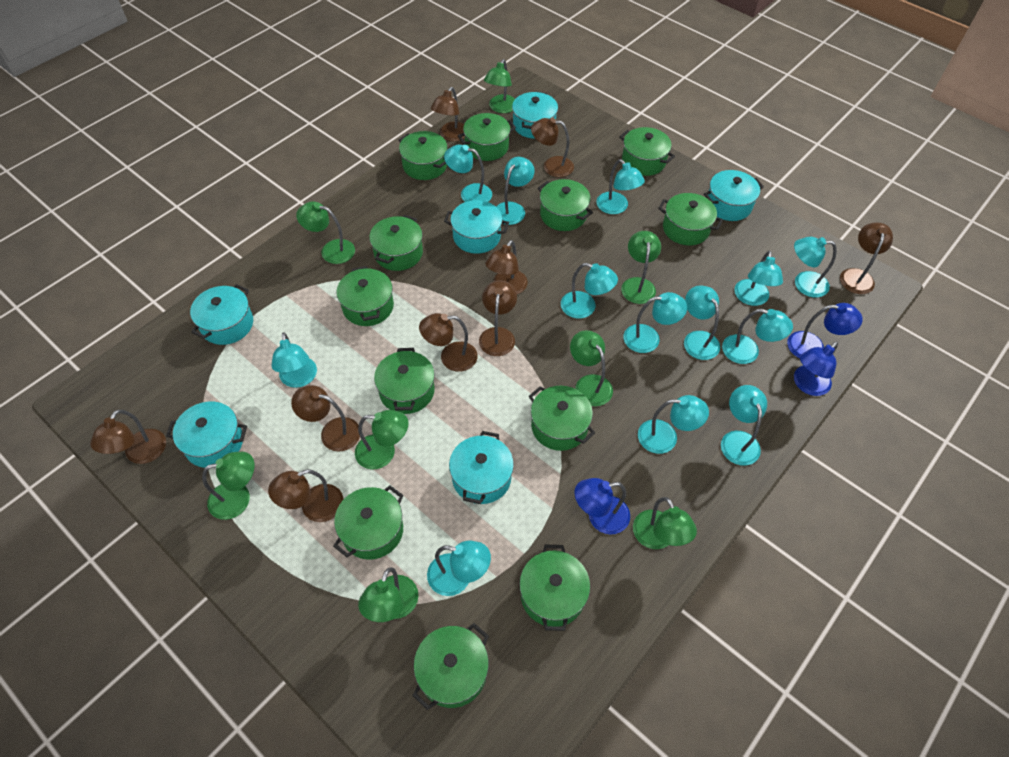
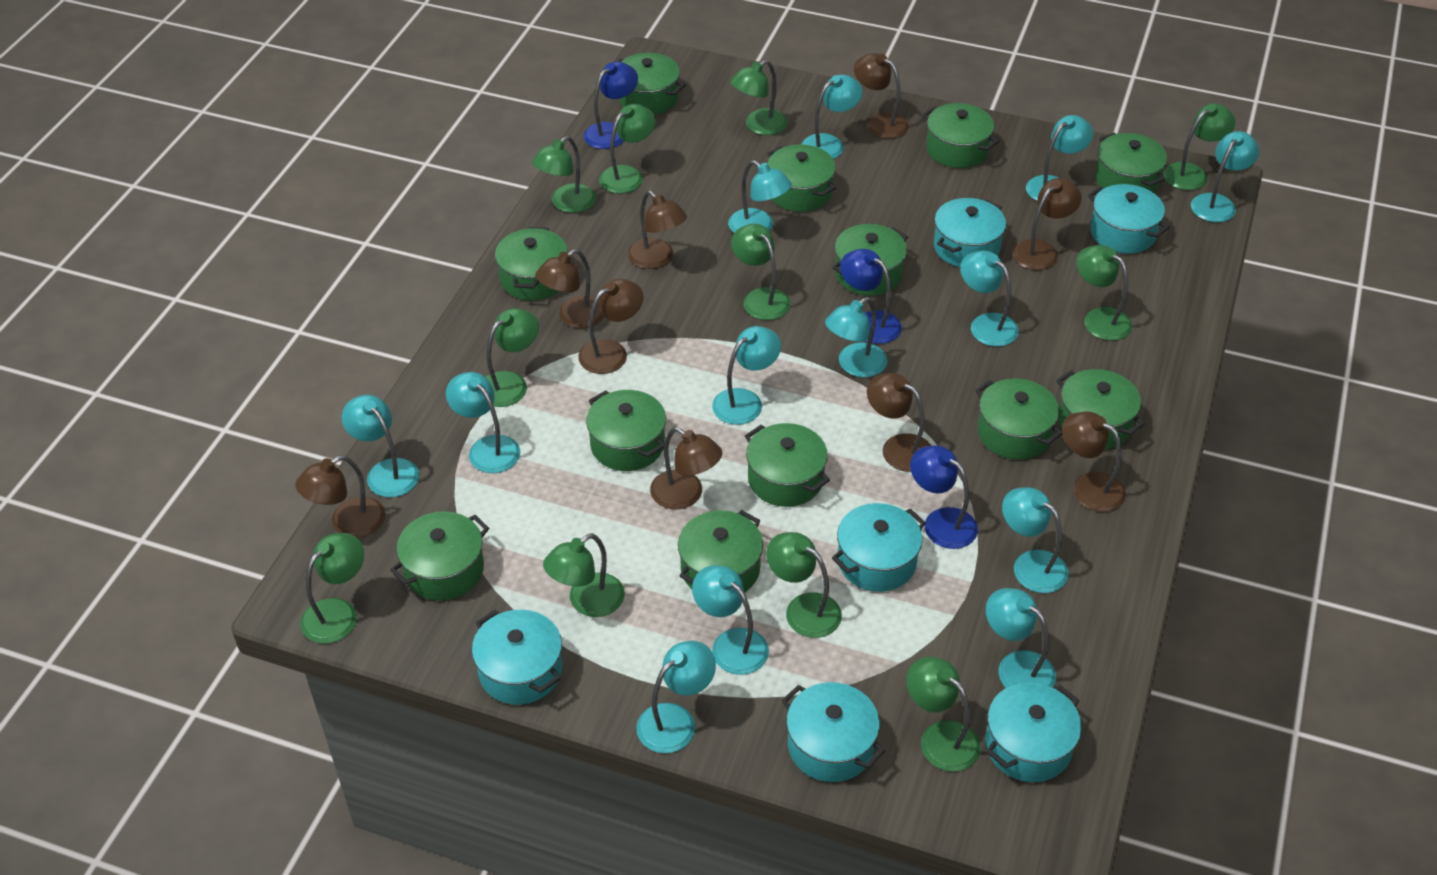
green lamp: [202,452,255,520] [296,201,355,264] [355,410,408,470] [358,567,418,622] [484,59,515,113] [570,330,613,406] [621,231,661,304] [633,497,697,549] = 8 -> [300,533,364,644] [485,308,539,407] [532,136,596,213] [543,533,625,617] [599,104,656,194] [730,60,788,135] [731,224,790,320] [766,532,842,638] [906,657,980,772] [1077,245,1132,341] [1163,103,1235,190] = 11

